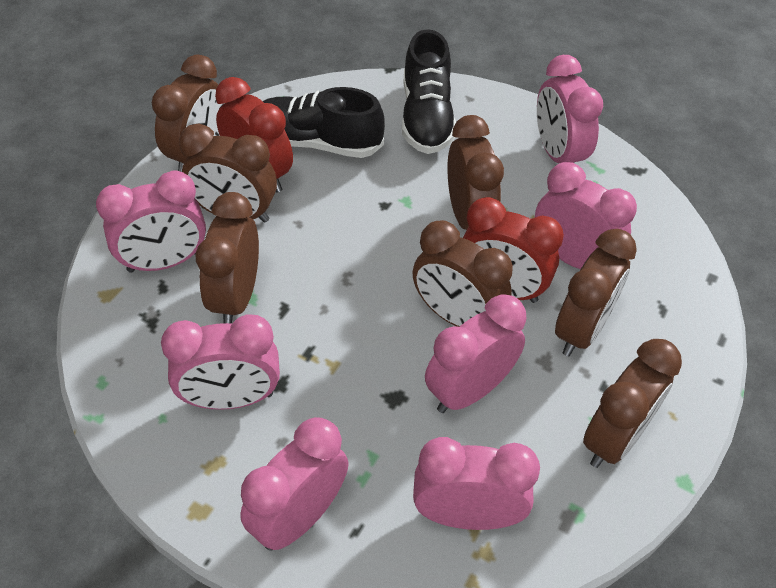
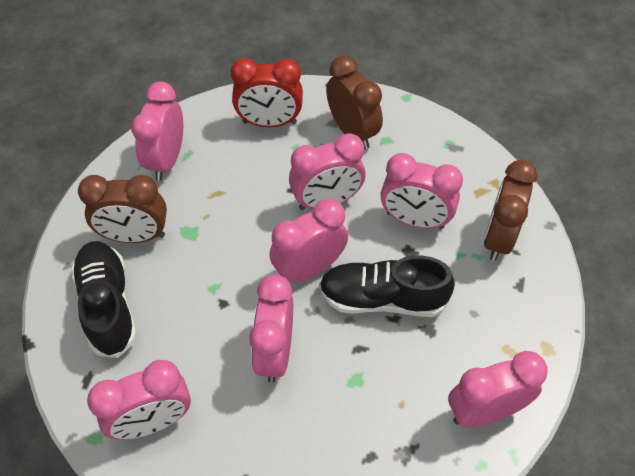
brown clock: [152,55,225,172] [179,124,277,223] [195,192,259,324] [413,220,513,327] [447,115,504,230] [555,229,637,356] [583,339,682,468] = 7 -> [78,175,167,243] [326,55,383,149] [484,160,538,261] = 3
red clock: [215,77,293,193] [463,197,564,303] = 2 -> [231,58,303,127] = 1

